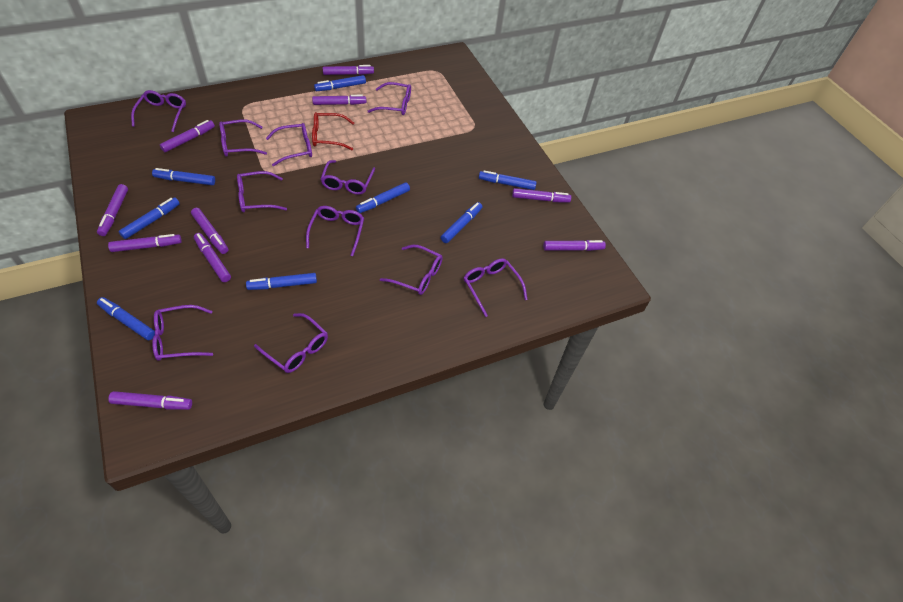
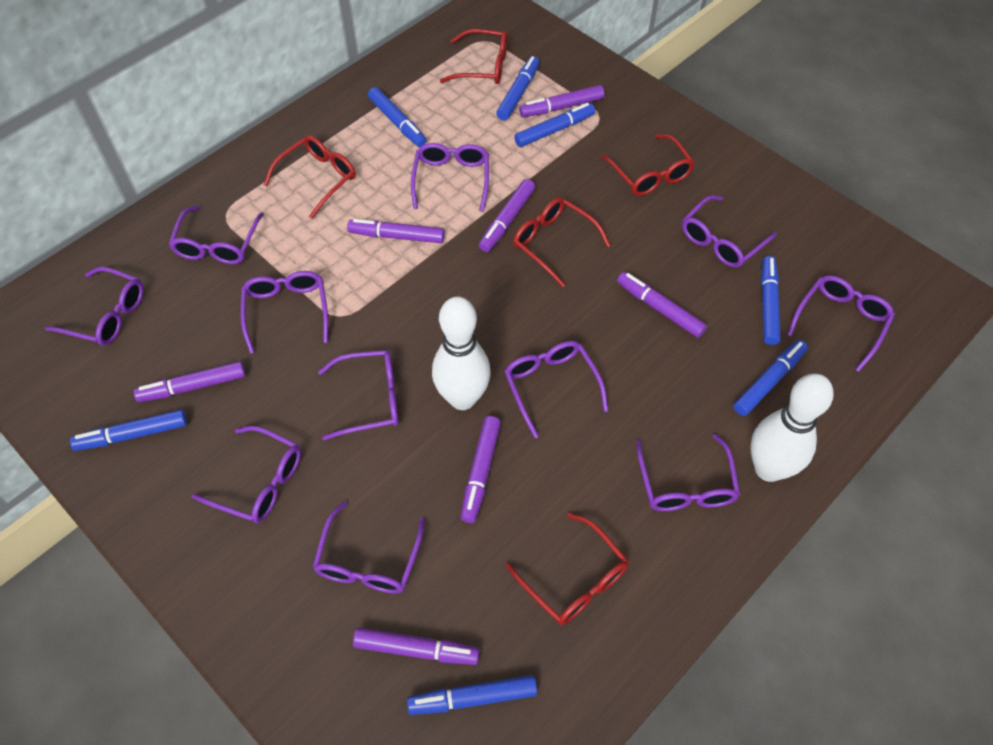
blue marker: [97,297,155,340] [119,197,180,239] [152,168,215,185] [246,273,317,290] [314,75,366,91] [356,182,410,213] [441,202,482,243] [479,171,537,190] = 8 -> [70,410,187,451] [368,87,427,147] [407,675,537,715] [496,56,540,121] [514,103,595,147] [733,340,808,416] [761,256,781,345] = 7
purple marker: [97,184,128,236] [108,234,182,252] [108,391,192,410] [160,120,215,152] [191,208,228,254] [194,233,231,282] [312,95,366,105] [323,65,374,75] [512,188,571,203] [543,240,606,251] = 10 -> [134,361,245,402] [347,219,445,243] [353,628,480,665] [461,416,501,523] [479,179,535,252] [519,85,605,117] [617,272,707,338] = 7
red glasses: [312,112,354,150] = 1 -> [263,135,356,219] [440,29,508,84] [506,513,629,625] [513,197,611,287] [601,134,695,196] = 5
white bowling pin: none = 0 -> [432,297,491,410] [750,374,834,482] = 2

